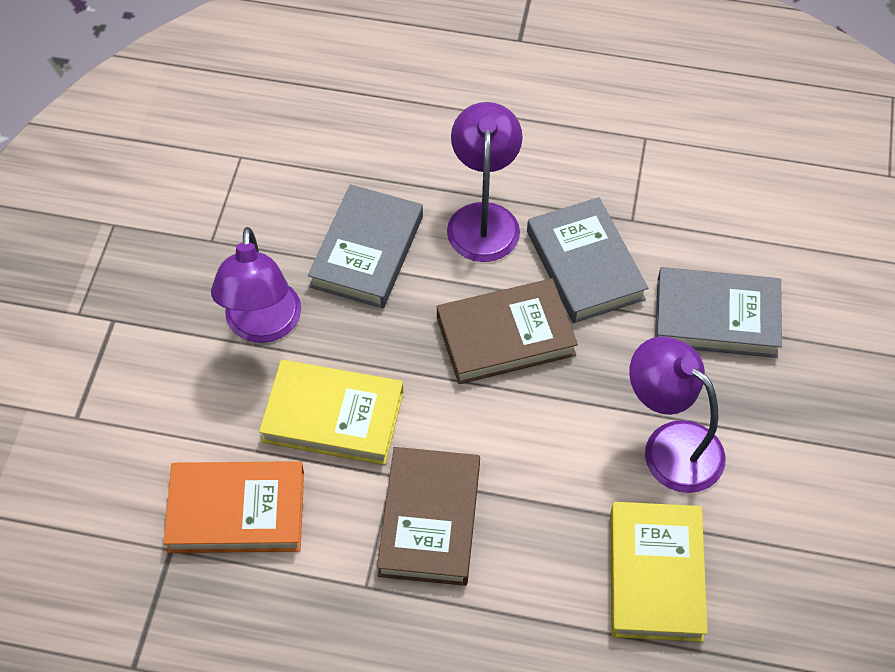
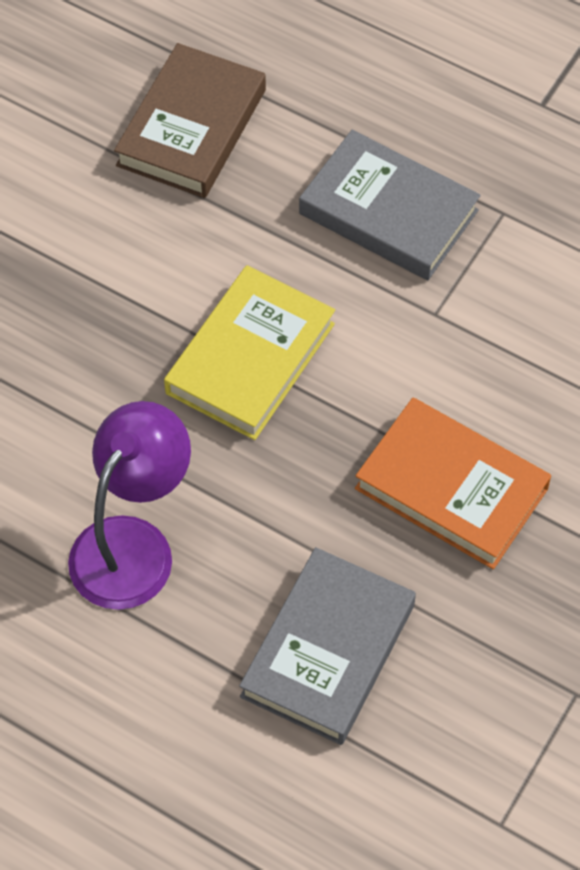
brown book: [377,447,480,586] [437,279,578,384] = 2 -> [114,43,266,198] = 1
grey book: [308,184,423,308] [527,197,648,323] [655,267,782,358] = 3 -> [239,547,416,745] [299,130,481,280] = 2
purple lamp: [211,227,301,343] [447,102,523,262] [629,336,726,493] = 3 -> [68,401,191,610] = 1
yellow book: [259,360,404,465] [610,502,708,642] = 2 -> [164,265,335,440] = 1

